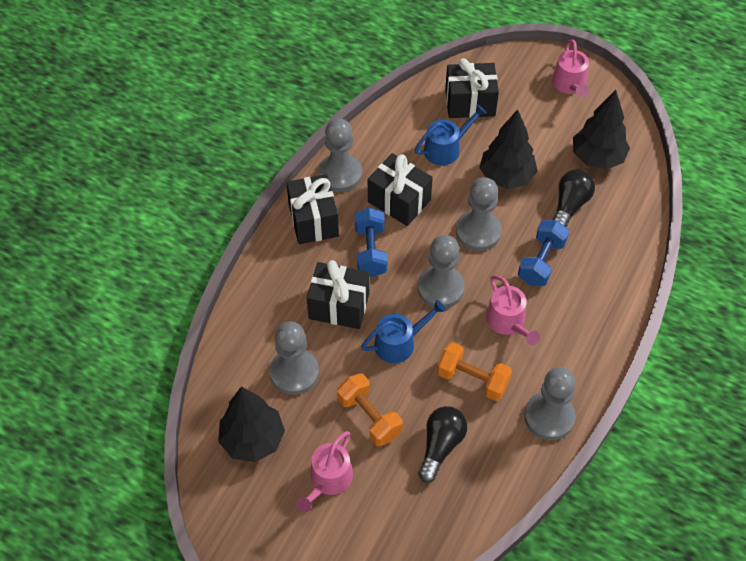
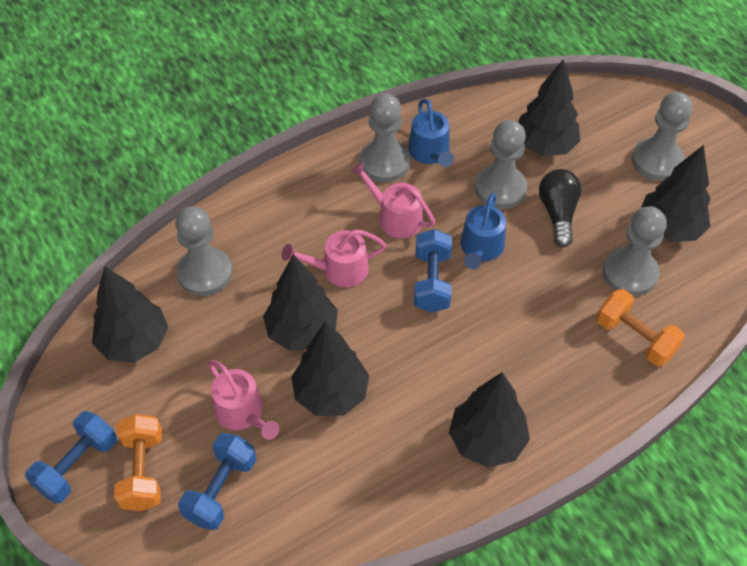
black gift: [286,174,339,244] [307,260,369,329] [368,153,433,226] [445,58,499,118] = 4 -> none = 0
black light bulb: [418,406,467,483] [552,169,595,227] = 2 -> [539,169,582,247] = 1
black tree: [218,386,285,462] [479,109,538,189] [573,90,630,170] = 3 -> [92,266,168,362] [263,254,338,351] [291,321,369,416] [449,372,530,467] [518,60,580,156] [641,145,710,242] = 6
blue dumbbell: [355,207,387,277] [518,220,569,286] = 2 -> [25,411,117,504] [178,433,257,530] [414,229,452,313] = 3

